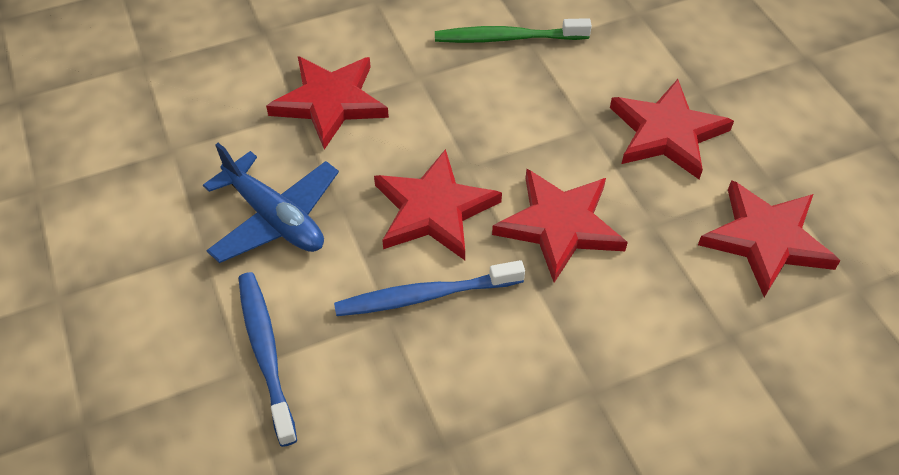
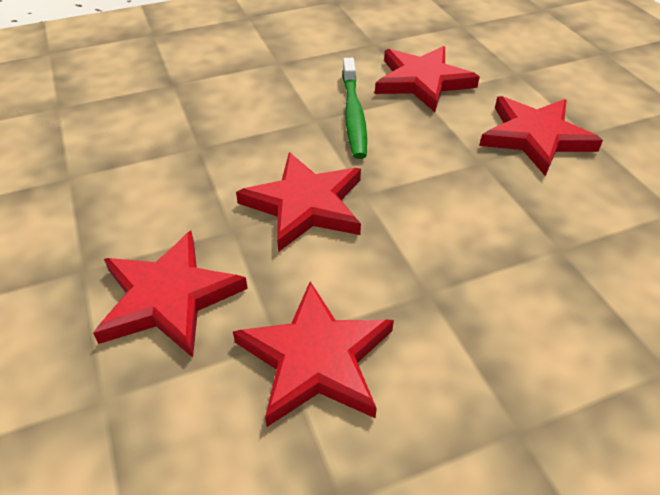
blue plane: [203,143,339,263] = 1 -> none = 0
blue toothbrush: [239,272,297,447] [334,260,525,316] = 2 -> none = 0

